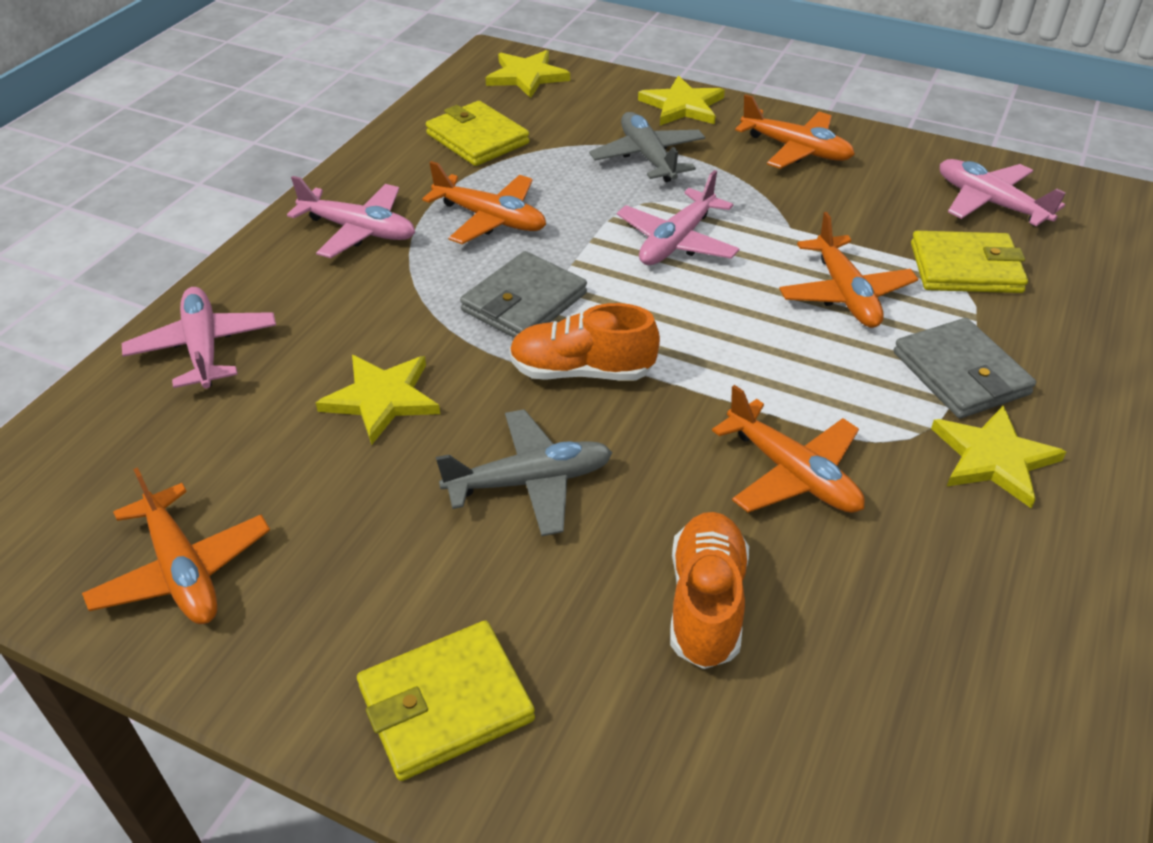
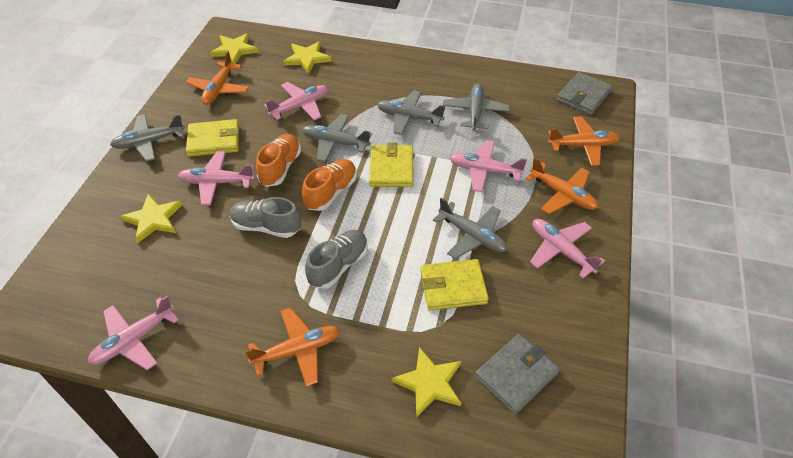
grey plane: [436,409,612,536] [589,112,705,182] = 2 -> [110,114,185,162] [302,114,372,162] [377,90,445,135] [433,198,507,259] [443,83,510,131] = 5
grey shoe: none = 0 -> [230,197,301,238] [305,230,368,289] = 2
orange plane: [82,467,270,624] [422,161,546,244] [712,385,865,513] [735,94,855,169] [779,212,918,328] = 5 -> [186,51,249,105] [245,308,340,387] [526,157,598,214] [548,116,620,166] = 4
pink plane: [122,287,276,388] [287,176,415,258] [617,170,739,265] [940,159,1066,226] = 4 -> [88,296,179,370] [178,151,255,205] [264,82,328,120] [450,140,527,192] [530,219,605,278] = 5

